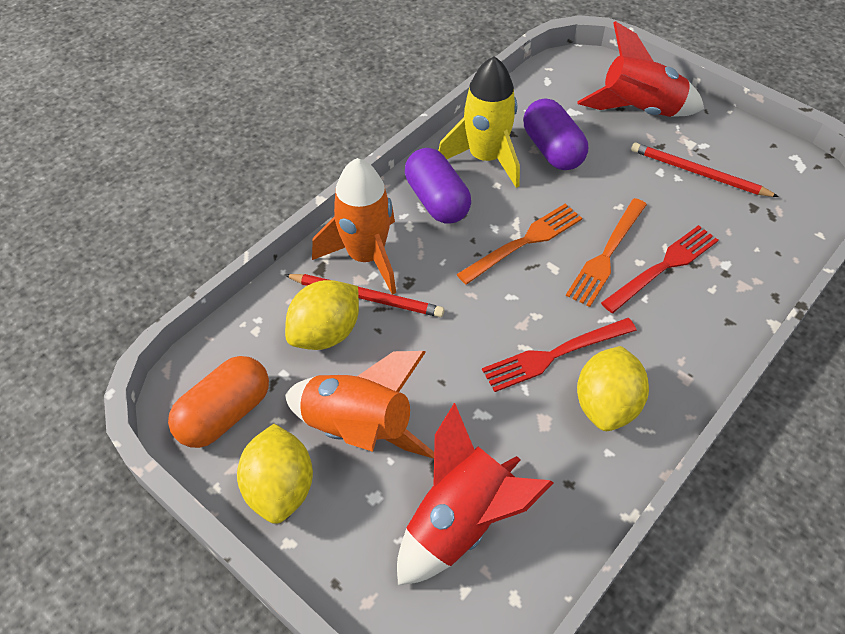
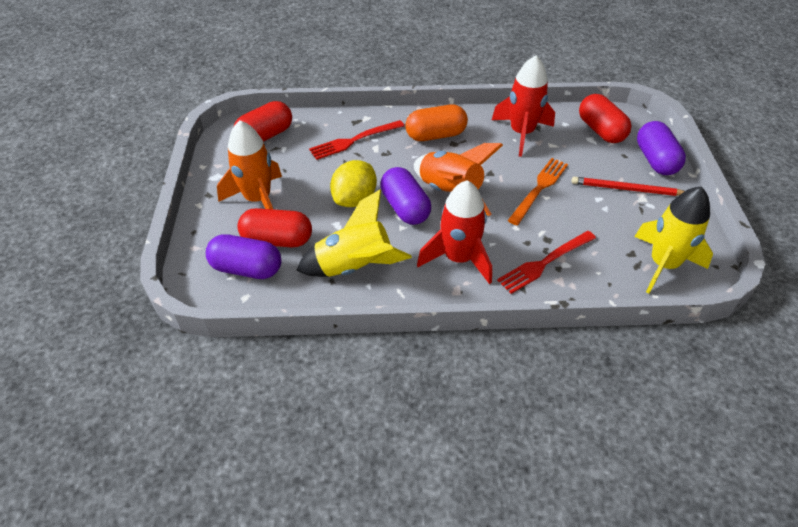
orange fork: [457,204,582,285] [566,198,647,307] = 2 -> [508,158,568,225] = 1
purple capsule: [405,148,471,224] [523,98,588,170] = 2 -> [206,234,281,279] [381,167,431,225] [637,121,686,175] = 3
red capsule: none = 0 -> [234,101,292,142] [237,208,312,247] [579,94,631,143] = 3
red pencil: [284,274,444,317] [631,142,779,197] = 2 -> [571,177,685,196] = 1
yellow lemon: [237,424,313,524] [285,280,359,350] [577,346,649,431] = 3 -> [330,160,377,207] = 1
yellow rocket: [438,56,520,188] = 1 -> [296,190,412,277] [634,186,713,293] = 2

